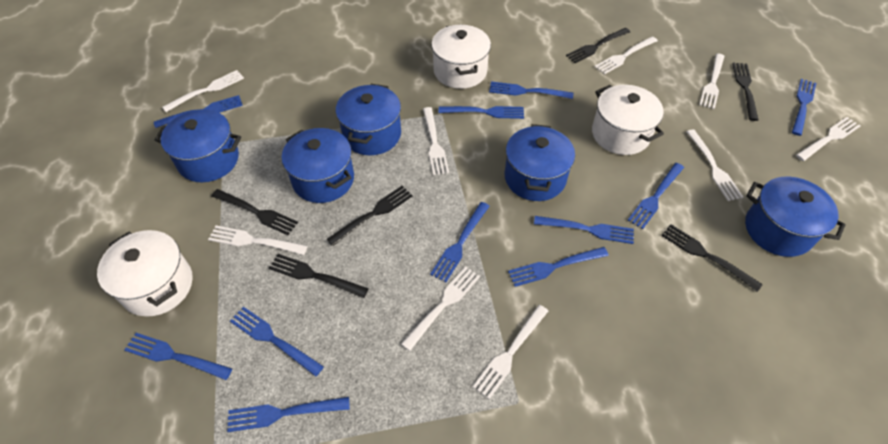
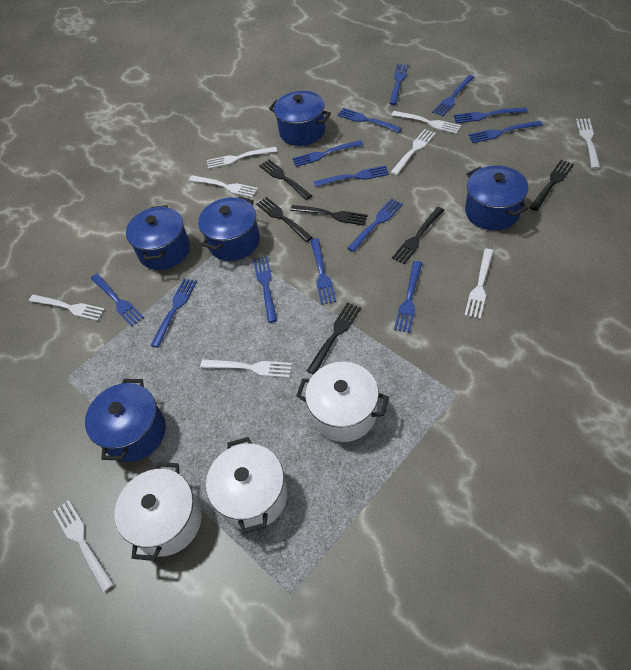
blue fork: [124,333,232,380] [154,95,243,128] [227,397,350,432] [230,307,324,377] [430,202,490,282] [439,106,524,119] [489,82,573,99] [508,247,609,287] [534,216,634,244] [628,163,684,229] [792,79,816,136] = 11 -> [91,274,144,326] [150,278,197,348] [253,256,277,323] [292,140,363,167] [310,238,336,305] [314,165,389,187] [337,108,402,133] [347,199,403,252] [389,64,408,105] [394,261,422,333] [432,75,475,116] [454,107,527,123] [468,121,543,143] = 13

